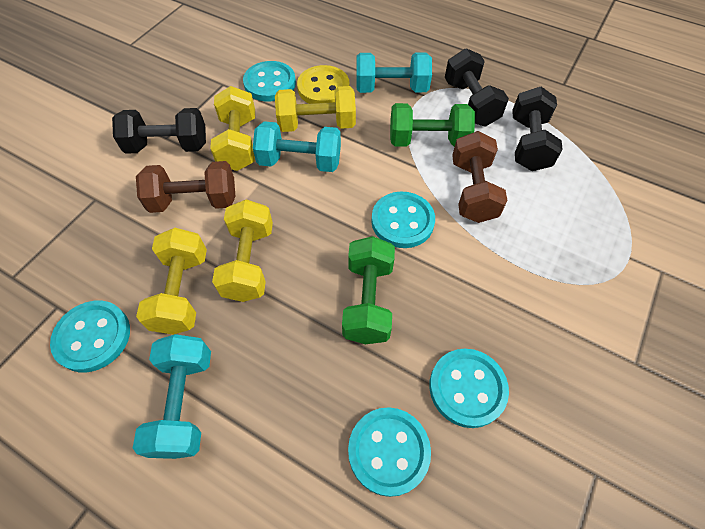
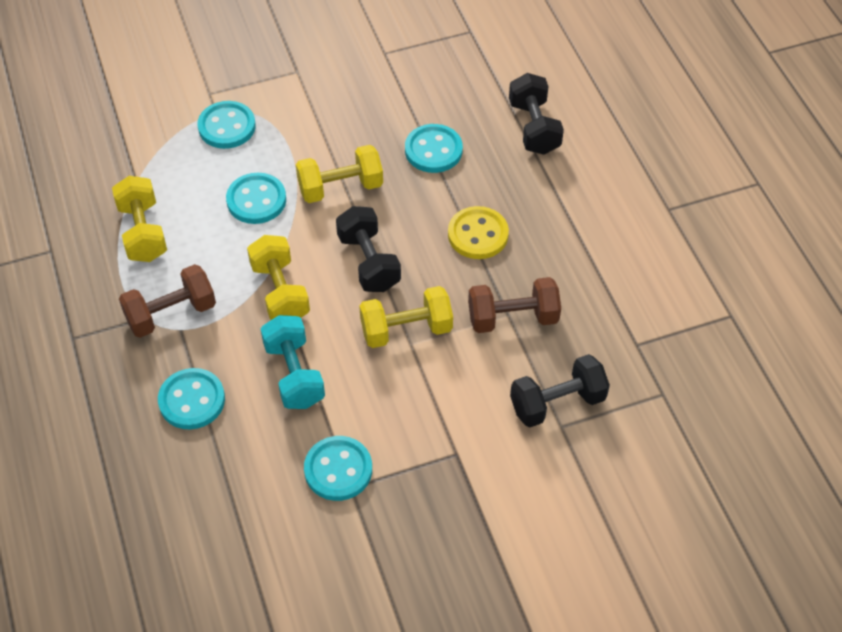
green dumbbell: [342,236,395,344] [390,103,475,147] = 2 -> none = 0
turquoise dumbbell: [133,334,211,459] [253,121,341,172] [356,53,432,93] = 3 -> [261,315,325,409] = 1

